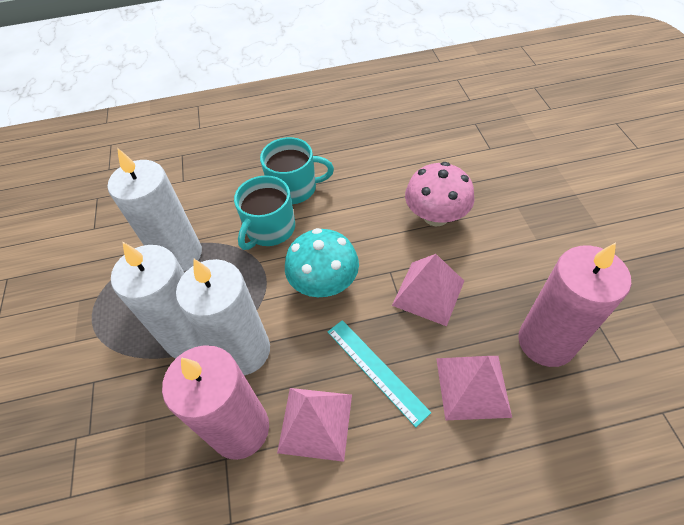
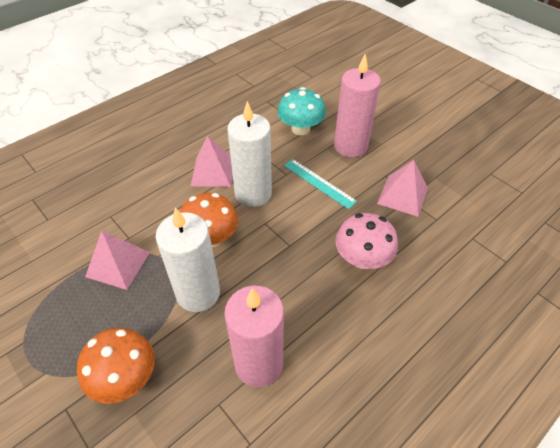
orange mushroom: none = 0 -> [77,328,155,404] [180,193,238,247] = 2
turquoise mug: [234,175,295,250] [260,137,334,204] = 2 -> none = 0
white candle: [108,148,202,271] [111,242,205,358] [176,259,270,375] = 3 -> [156,207,220,312] [227,101,272,207] = 2

